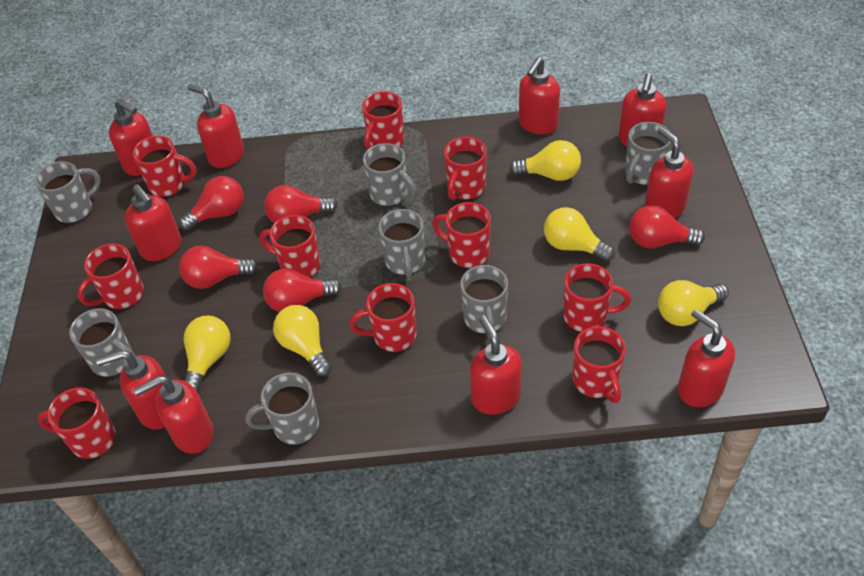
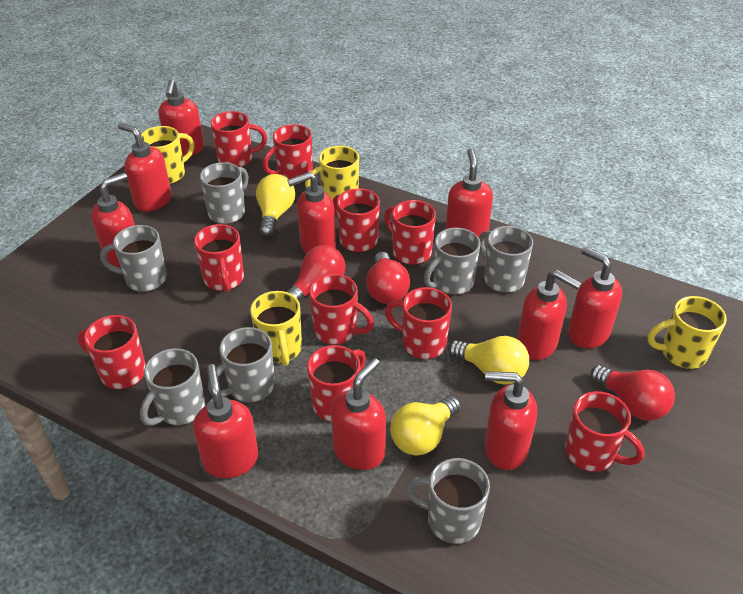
red light bulb: [179,176,244,231] [179,246,258,289] [263,269,342,312] [264,185,338,223] [629,205,705,248] = 5 -> [286,245,345,301] [366,252,410,304] [590,365,675,421] = 3
yellow light bulb: [184,316,230,393] [273,305,332,376] [510,140,581,181] [544,207,615,262] [658,280,729,326] = 5 -> [256,174,295,237] [390,396,461,456] [448,336,529,385] = 3
yellow mug: none = 0 -> [141,126,194,184] [250,291,302,366] [305,146,359,201] [648,296,727,369] = 4

